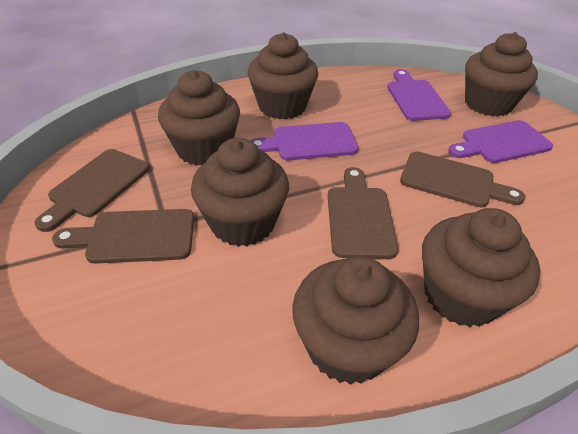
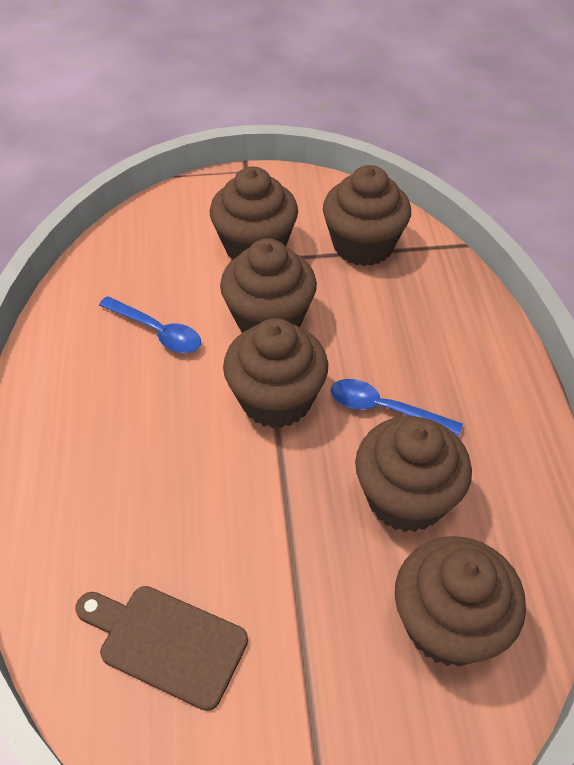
blue spoon: none = 0 -> [99,296,201,353] [330,379,463,436] = 2
brown cutting board: [34,149,150,232] [52,209,194,264] [328,167,399,259] [400,151,525,207] = 4 -> [75,586,248,711] = 1
purple cutting board: [250,122,358,161] [387,69,451,121] [448,120,553,163] = 3 -> none = 0

